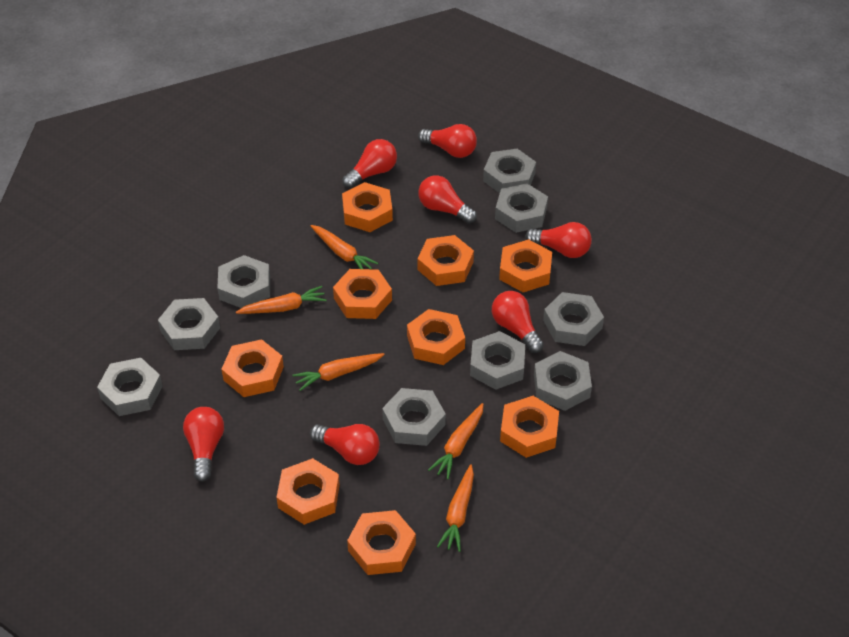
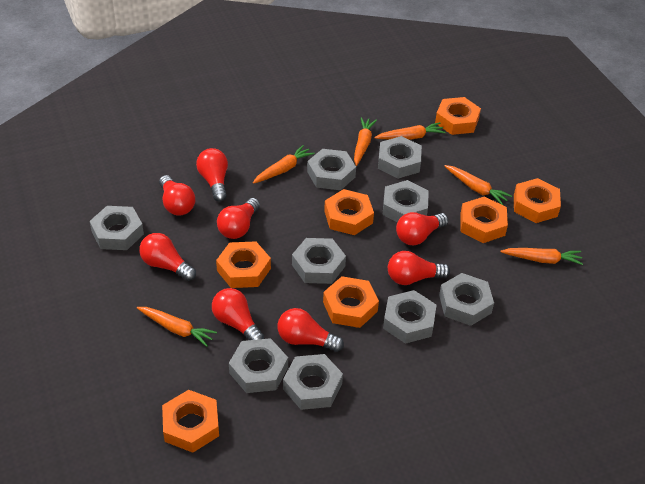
orange carrot: [236,286,327,314] [292,353,385,391] [311,225,378,269] [428,403,484,479] [437,464,474,552] = 5 -> [137,307,217,347] [253,145,315,184] [354,117,377,166] [374,122,446,140] [445,165,512,205] [501,248,583,265] = 6
orange nut: [221,339,284,397] [276,458,340,525] [333,269,392,319] [342,182,393,232] [347,510,416,575] [407,309,465,365] [417,235,474,286] [499,239,552,292] [500,396,559,458] = 9 -> [162,390,219,453] [216,241,271,288] [323,276,379,328] [324,189,374,235] [435,97,481,135] [460,197,508,243] [514,178,561,223] = 7
red light bulb: [183,407,224,482] [310,424,380,465] [342,139,397,188] [418,124,477,158] [418,175,477,224] [492,291,544,353] [525,222,592,258] = 7 -> [139,233,196,281] [159,175,195,216] [196,148,228,202] [212,288,264,340] [217,198,260,239] [278,308,344,352] [388,251,450,285] [396,212,448,246] = 8

